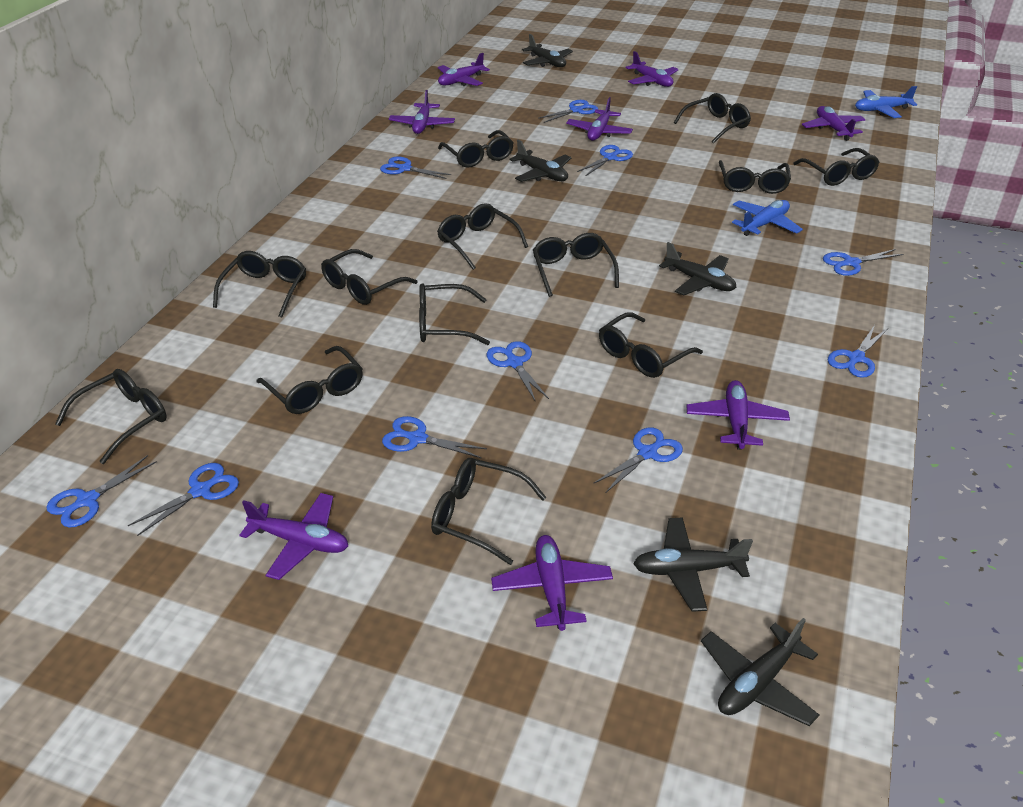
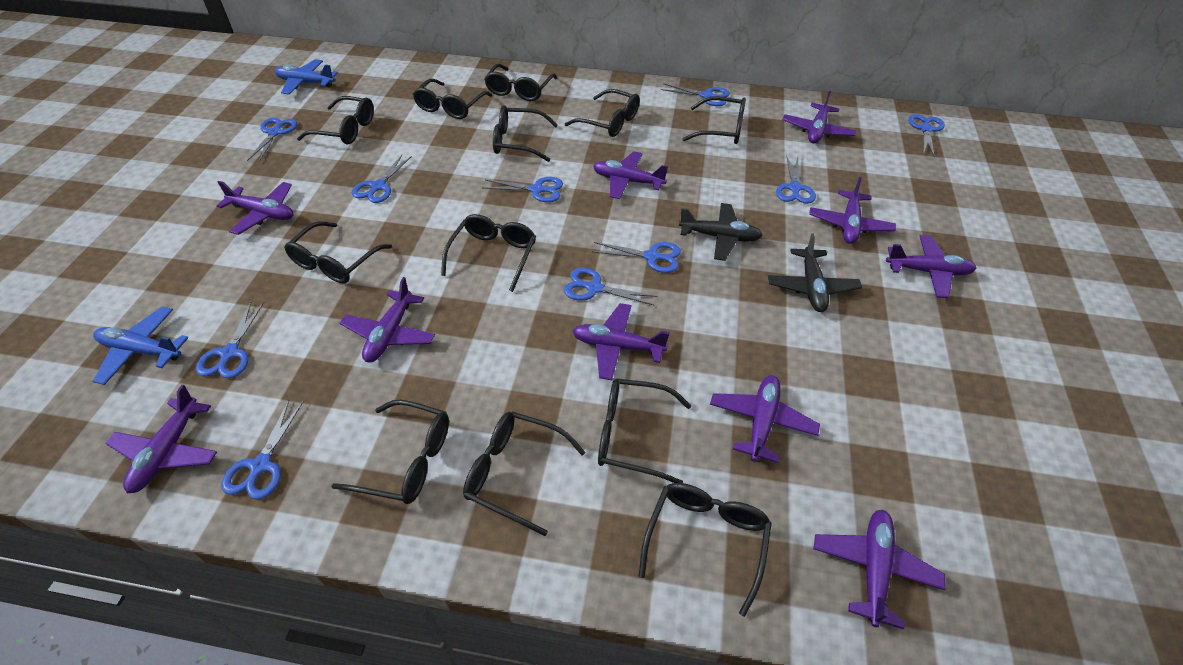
black glasses: [55,369,167,464] [213,251,306,318] [256,346,363,414] [321,249,418,305] [419,283,490,345] [431,458,546,565] [437,203,528,270] [438,130,514,168] [533,233,619,297] [599,312,703,378] [674,93,751,143] [719,160,791,194] [793,148,879,186] = 13 -> [284,221,392,283] [297,96,374,145] [331,400,449,504] [413,79,492,119] [441,214,536,292] [463,411,586,536] [484,64,557,101] [493,105,558,162] [565,89,640,137] [598,379,691,483] [639,483,772,617] [682,96,746,144] = 12
black plane: [509,140,571,182] [522,34,573,67] [633,518,753,612] [659,242,736,296] [701,618,819,726] = 5 -> [679,203,762,261] [768,233,862,312] = 2
purple plane: [239,493,348,580] [389,90,455,134] [438,53,490,86] [491,535,613,631] [566,97,633,141] [625,51,679,87] [687,380,790,450] [802,106,866,141] = 8 -> [105,385,217,494] [217,181,294,235] [340,277,435,363] [573,303,670,380] [593,151,668,199] [710,375,820,463] [782,91,856,143] [809,177,896,244] [813,510,945,630] [886,235,976,298] = 10

